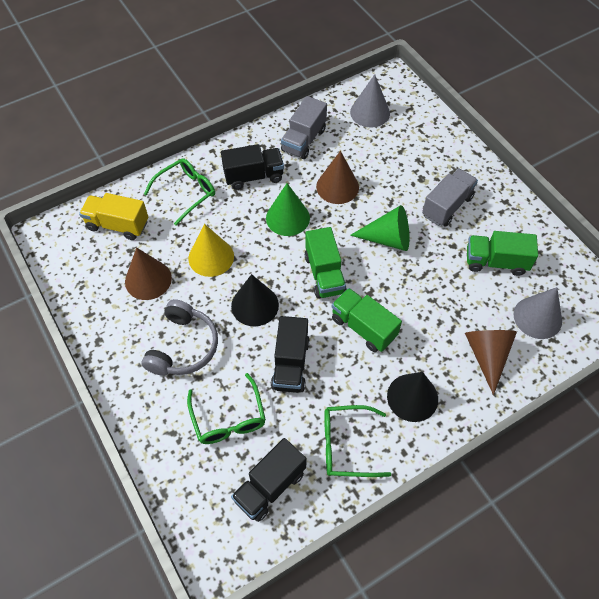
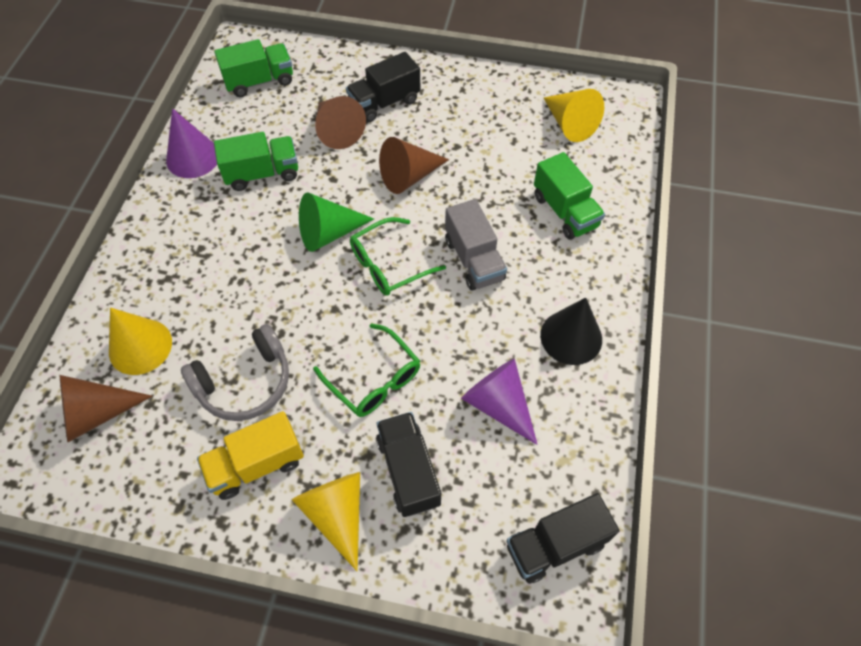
black cone: [231,274,279,326] [387,372,438,422] = 2 -> [540,297,602,365] = 1
green cone: [266,183,310,236] [350,205,410,251] = 2 -> [299,192,374,252] = 1
green glasses: [144,158,215,225] [187,373,266,444] [324,405,391,477] = 3 -> [313,323,420,417] [350,217,446,296] = 2
grey cone: [350,74,390,128] [514,287,562,339] = 2 -> none = 0
grey truck: [281,96,327,159] [422,169,478,227] = 2 -> [445,199,507,290] = 1
purple cone: none = 0 -> [166,108,217,178] [461,359,538,445] = 2
yellow cone: [188,224,234,277] = 1 -> [109,308,172,375] [292,472,360,571] [543,89,604,142] = 3

